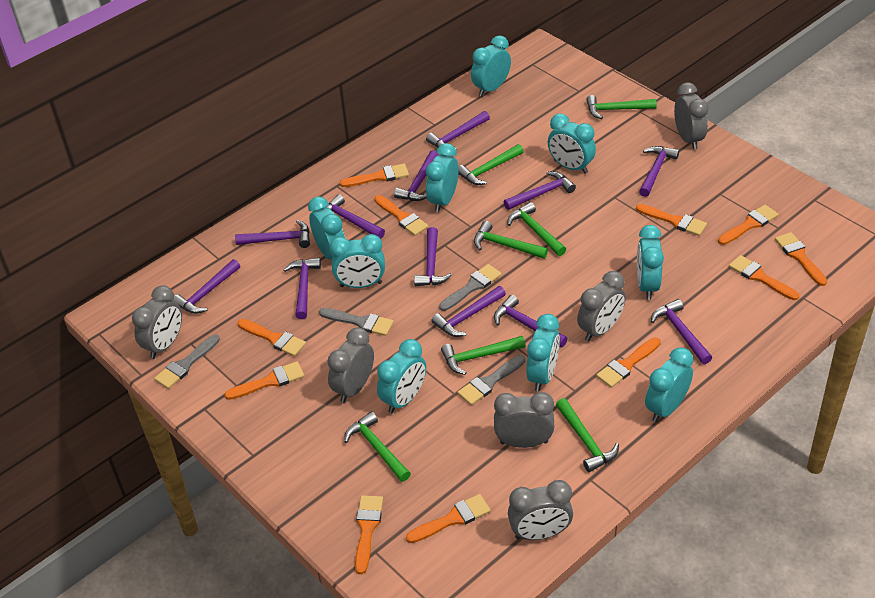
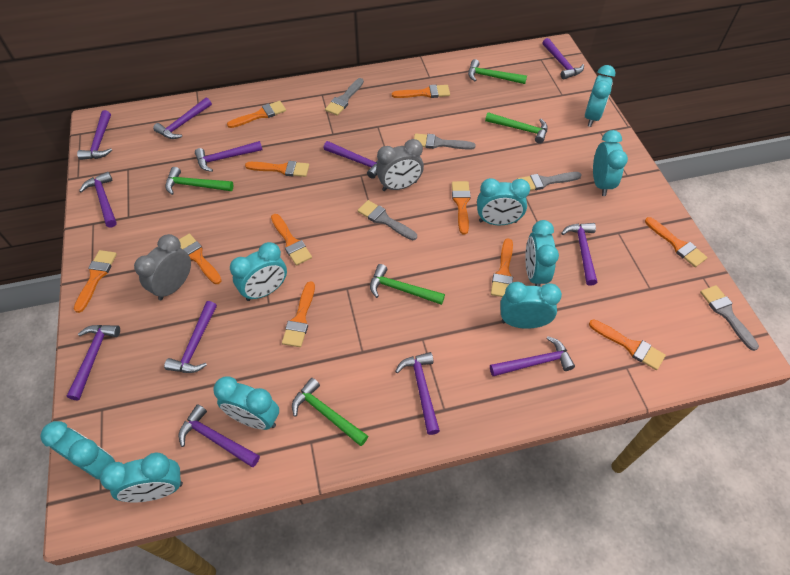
green hammer: [344,411,411,482] [441,336,525,375] [458,144,524,185] [474,221,548,259] [508,202,566,256] [556,398,619,472] [586,95,657,119] = 7 -> [165,167,234,195] [292,378,368,446] [370,264,445,305] [468,59,527,84] [485,112,548,144] = 5
grey brush: [154,335,220,389] [319,308,394,336] [439,264,502,311] [458,355,526,405] = 4 -> [325,78,364,116] [358,200,417,240] [414,134,476,150] [518,172,582,191] [700,285,759,351] = 5
grey clock: [132,285,182,359] [327,327,374,403] [494,392,555,448] [508,480,573,540] [577,271,626,341] [674,83,709,150] = 6 -> [134,234,191,300] [376,139,424,191] = 2

